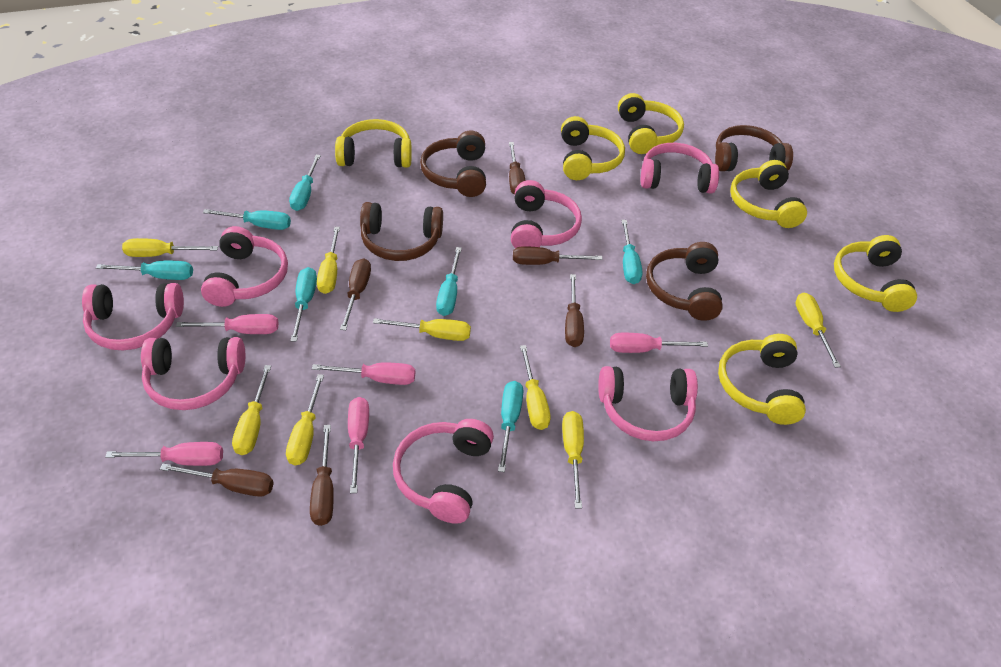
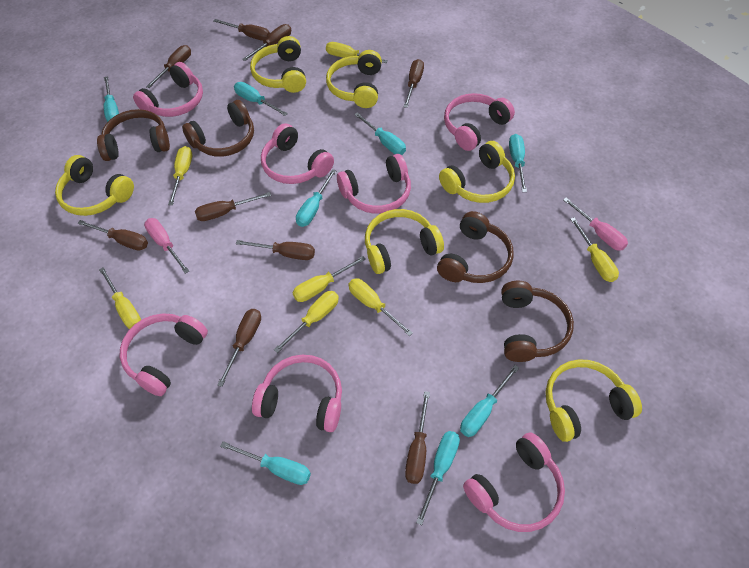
brown screwdriver: [160,463,274,497] [310,425,334,526] [340,258,371,330] [509,142,526,194] [513,246,603,265] [565,274,584,347] = 6 -> [77,220,148,251] [146,45,191,88] [195,192,271,221] [213,19,270,41] [217,309,261,387] [236,240,315,260] [242,24,291,61] [404,59,424,108] [405,391,430,484] = 9
pink screwdriver: [105,442,223,466] [176,314,278,334] [312,363,415,385] [348,397,369,493] [610,333,708,353] = 5 -> [144,218,189,274] [563,197,628,251] = 2
turquoise screwdriver: [96,261,193,280] [203,209,291,230] [289,155,321,211] [291,267,317,342] [436,247,462,316] [498,381,523,472] [621,220,643,284] = 7 -> [104,76,119,122] [220,441,311,485] [234,82,288,116] [296,169,336,227] [354,112,406,155] [416,431,460,525] [460,365,519,437] [509,134,527,192] = 8
yellow screwdriver: [122,238,218,257] [232,365,271,455] [286,374,324,466] [317,227,340,294] [373,318,471,341] [520,345,551,430] [562,411,584,509] [795,293,841,368] = 8 -> [99,267,141,329] [168,146,192,205] [274,291,339,353] [293,256,366,302] [326,42,388,63] [348,279,413,336] [570,217,619,282] = 7

